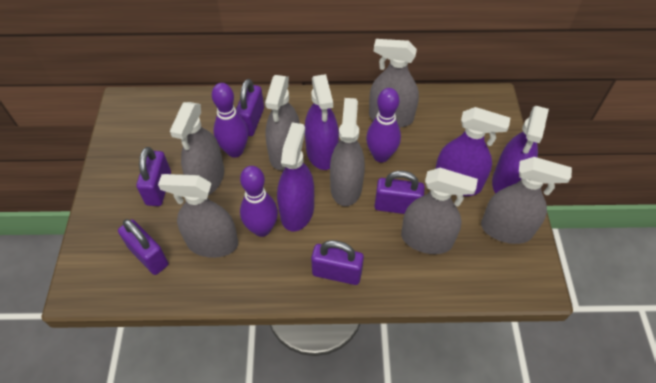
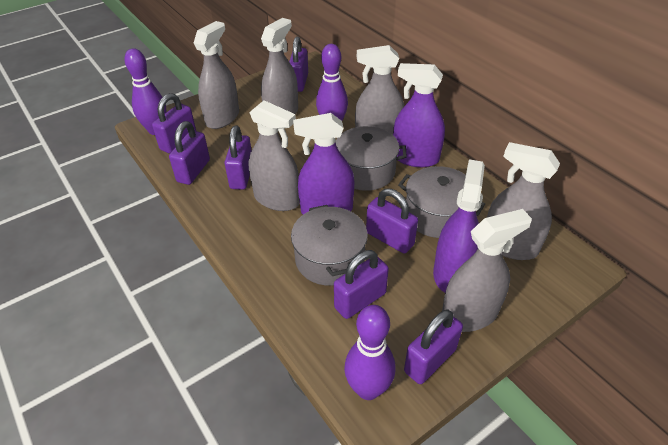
grey pot: none = 0 -> [291,205,368,286] [335,126,407,191] [398,166,485,238] = 3
grey spray bottle: [158,174,238,258] [170,102,224,195] [265,75,300,170] [330,98,365,206] [369,39,419,128] [401,168,478,254] [481,157,572,244] = 7 -> [194,21,239,129] [248,100,300,211] [261,18,298,114] [355,45,404,135] [442,209,532,332] [487,142,560,260] = 6
purple padlock: [118,219,168,275] [136,147,171,206] [236,79,264,136] [311,240,364,285] [375,171,425,214] = 5 -> [152,93,196,154] [169,121,210,185] [224,126,252,190] [289,36,308,92] [334,250,389,319] [366,188,418,254] [404,310,463,384] = 7
purple spray bottle: [277,122,314,231] [305,74,339,170] [435,107,510,196] [492,106,549,194] = 4 -> [293,113,354,214] [393,63,445,167] [433,159,485,293] = 3

